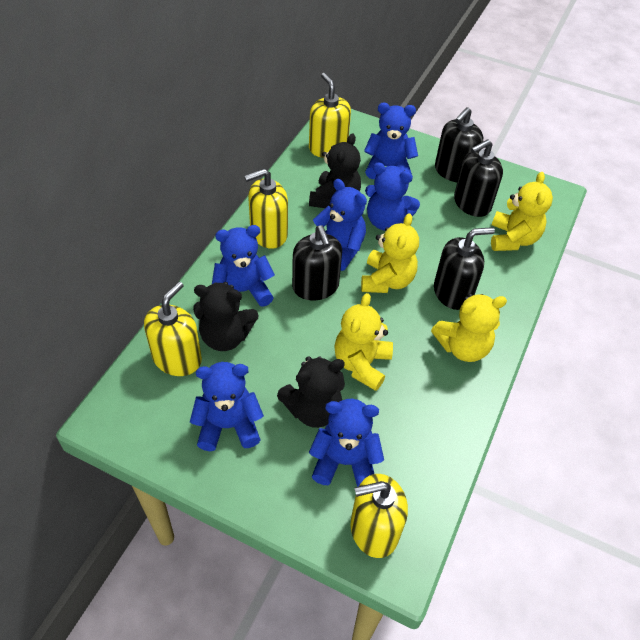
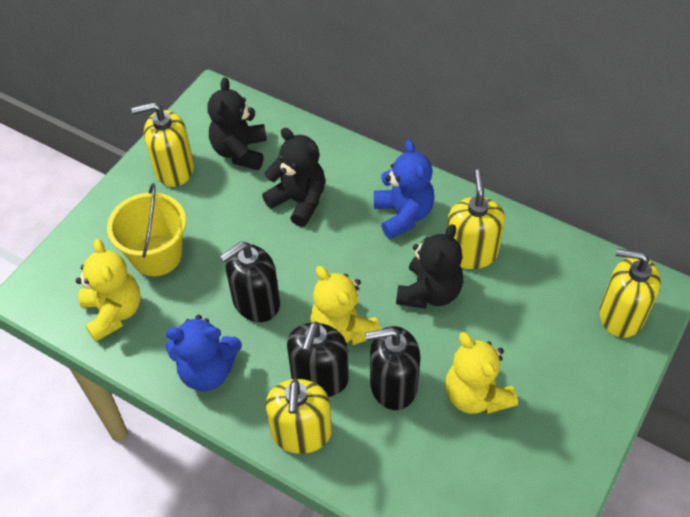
black soap dispenser: [292,225,342,300] [434,227,495,310] [435,107,483,182] [454,139,503,217] = 4 -> [220,242,280,322] [287,322,349,397] [365,326,420,410] = 3
blue teddy bear: [190,362,264,451] [212,225,275,307] [309,399,384,487] [313,179,367,271] [364,103,418,179] [365,162,420,231] = 6 -> [166,315,242,391] [374,140,435,239] = 2
yellow bucket: none = 0 -> [107,183,186,276] = 1
yellow teddy bear: [334,293,393,391] [361,213,419,293] [431,293,507,362] [491,172,553,251] = 4 -> [76,239,141,342] [310,266,381,346] [445,332,518,414] = 3

